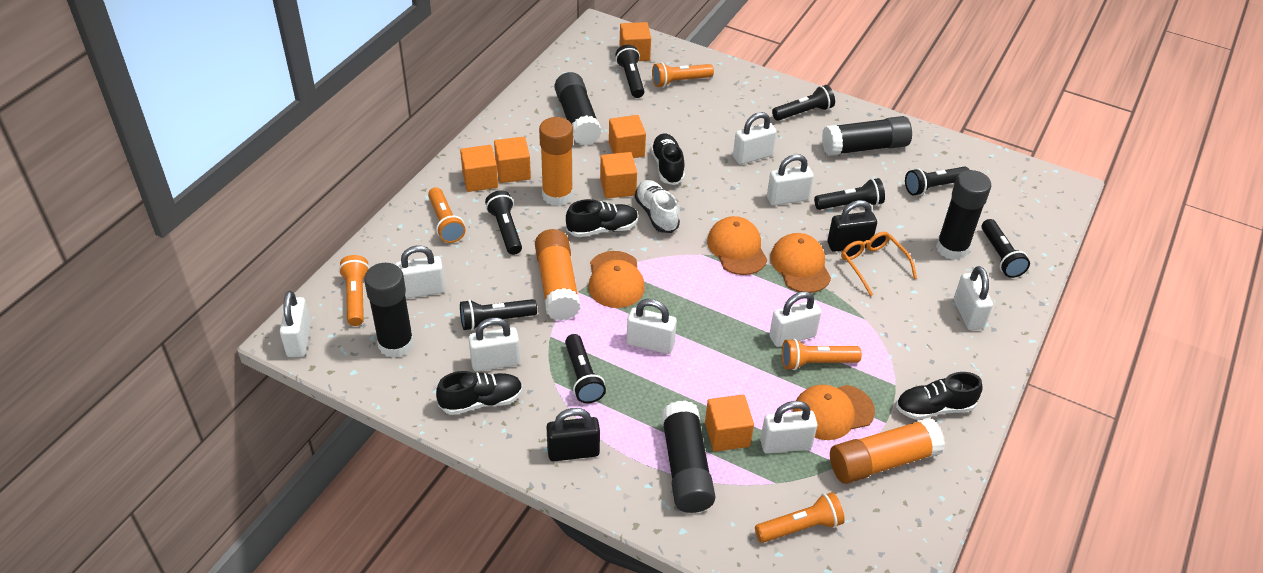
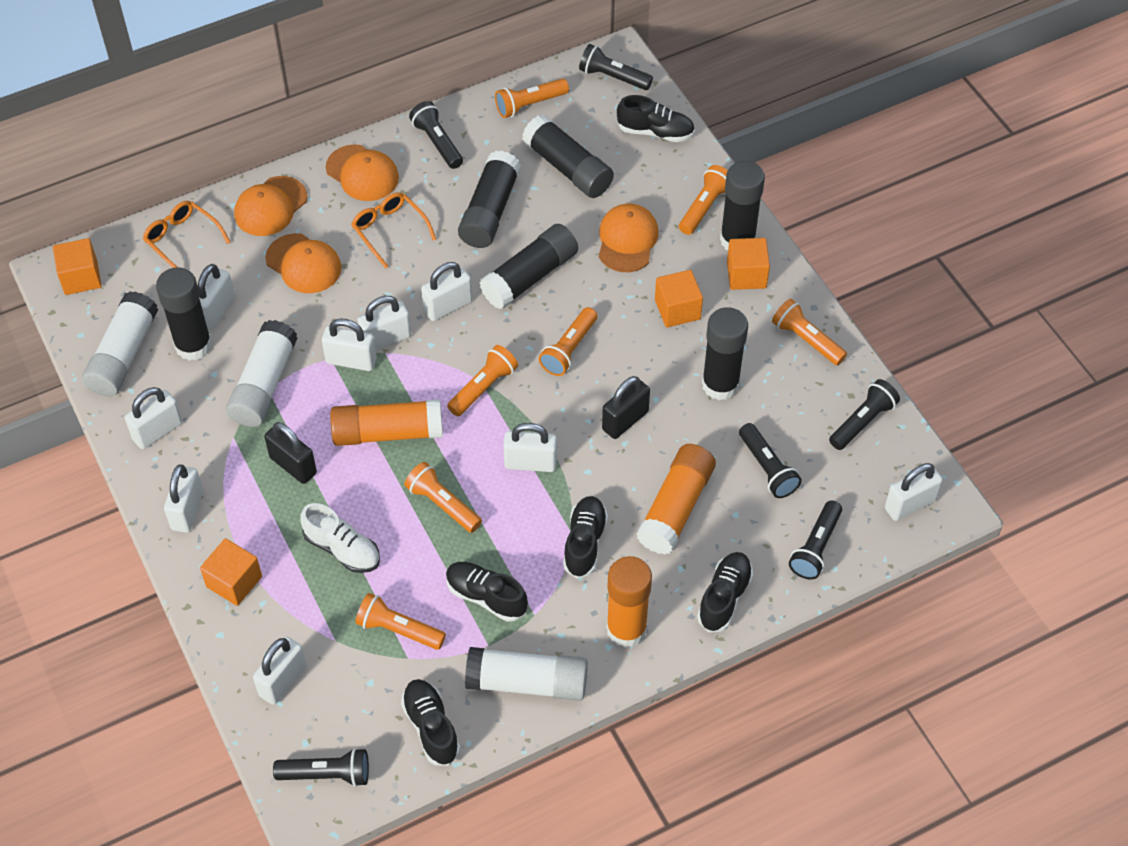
black flashlight: [460,299,537,330] [485,190,522,255] [565,334,606,403] [615,45,644,98] [772,85,835,121] [814,178,885,210] [905,167,970,196] [982,219,1030,278] = 8 -> [273,748,369,787] [409,101,463,169] [579,44,653,90] [739,423,802,498] [789,501,842,579] [829,379,900,450] = 6
black glue stick: [364,263,414,358] [554,72,601,146] [661,400,715,513] [822,116,912,156] [936,170,991,260] = 5 -> [156,267,212,361] [458,151,521,248] [479,224,578,309] [522,115,614,198] [702,307,748,400] [720,161,765,250] = 6
black shoe: [436,371,523,415] [566,199,638,237] [651,133,685,185] [896,372,983,420] = 4 -> [401,679,460,766] [446,562,528,622] [563,496,608,578] [617,95,695,142] [697,552,753,632] = 5
orange cube: [460,145,498,192] [494,137,531,183] [600,152,637,198] [609,115,646,158] [619,22,651,61] [705,395,754,452] = 6 -> [53,238,102,295] [200,538,262,606] [655,270,703,327] [727,238,770,290] = 4
orange flashlight: [339,255,369,326] [428,187,466,243] [652,62,714,88] [755,492,845,543] [782,339,862,370] = 5 -> [355,593,446,650] [404,462,482,533] [447,345,518,416] [495,78,569,118] [539,307,597,376] [679,165,728,235] [772,299,847,365] = 7
orange glasses: [841,232,917,296] = 1 -> [143,201,230,268] [351,192,436,268] = 2
white glue stick: none = 0 -> [82,291,158,397] [226,320,297,427] [465,647,588,701] = 3

